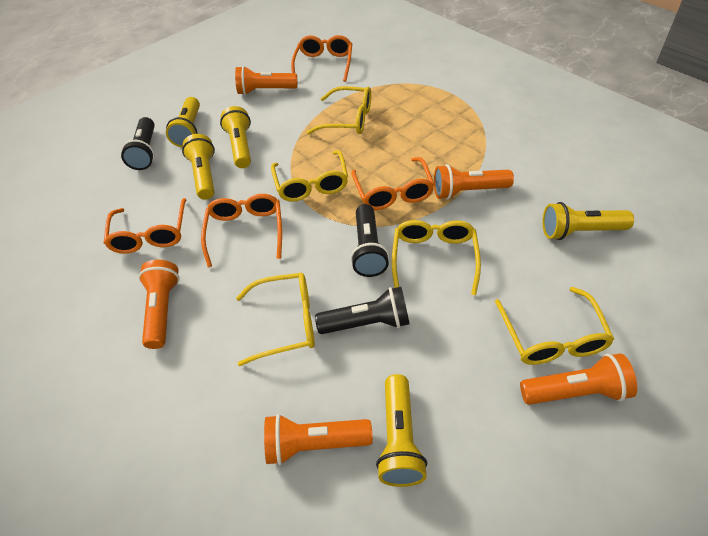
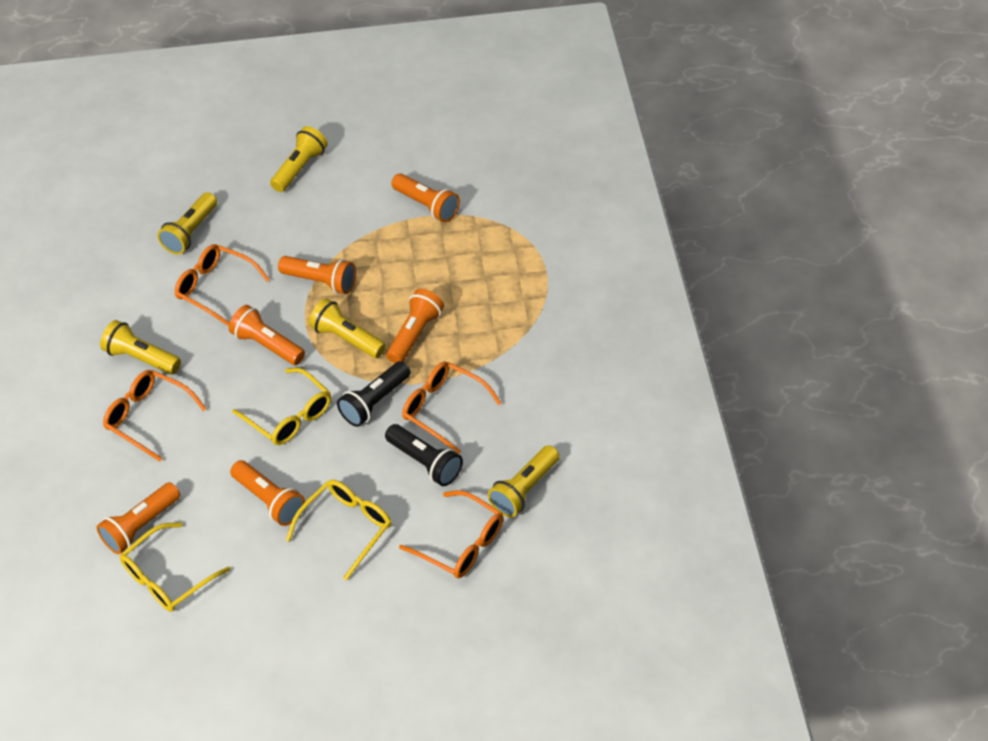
black flashlight: [121,117,155,170] [315,287,409,334] [351,204,389,277] = 3 -> [337,361,411,427] [385,424,463,486] = 2
orange flashlight: [139,260,180,349] [235,66,298,95] [264,414,373,465] [434,164,514,200] [520,353,637,405] = 5 -> [96,482,180,554] [229,305,305,365] [230,460,305,526] [278,256,356,294] [386,289,444,363] [391,173,460,222] = 6
yellow glasses: [236,273,315,366] [271,150,348,202] [306,86,371,135] [392,220,481,295] [495,287,614,365] = 5 -> [120,522,230,612] [232,368,331,445] [286,480,391,581] = 3

